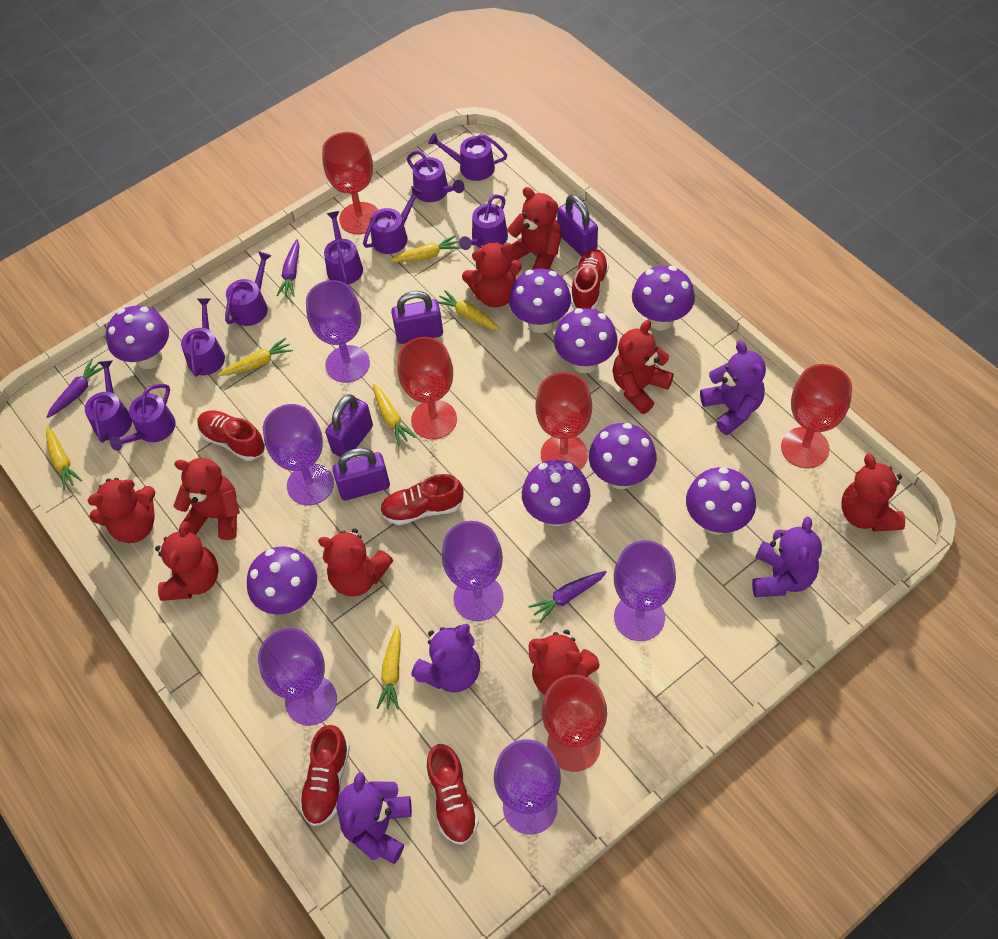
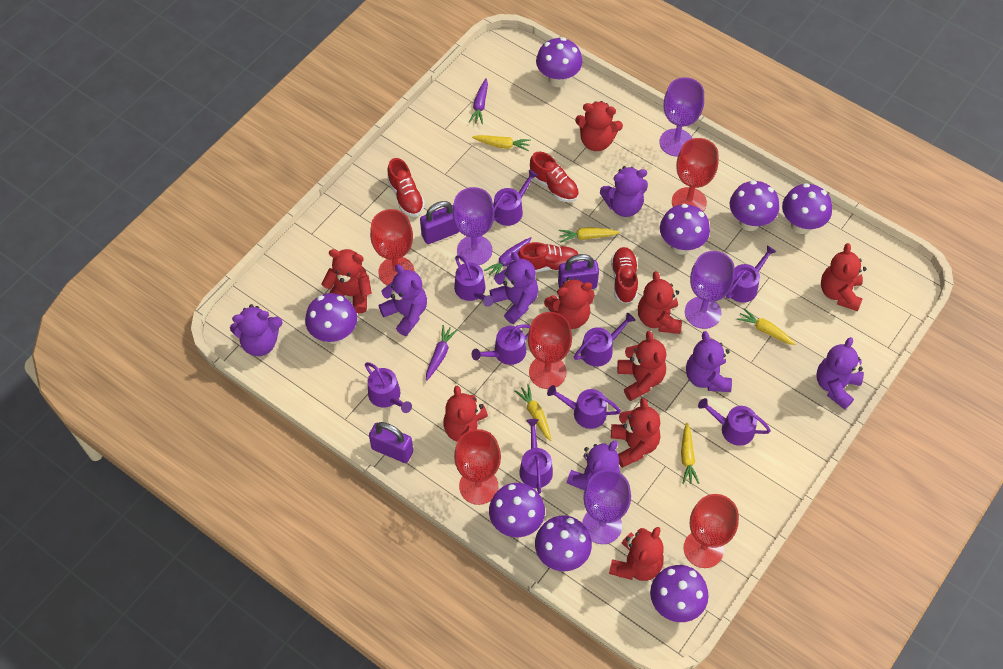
purple goblet: [258,628,337,726] [263,404,334,505] [306,280,370,383] [442,521,504,621] [494,739,561,835] [614,540,676,641] = 6 -> [452,187,495,265] [583,470,631,544] [659,77,704,157] [685,251,735,329] = 4
purple padlock: [325,394,373,457] [332,448,390,500] [391,291,443,344] [557,195,598,256] = 4 -> [369,422,413,463] [420,201,459,244] [558,254,599,289] = 3
purple teddy bear: [337,772,412,864] [411,624,480,693] [700,341,766,435] [752,517,822,597] = 4 -> [230,304,283,356] [379,264,427,336] [490,252,538,324] [567,440,620,490] [600,166,648,217] [686,331,732,392] [817,337,864,410] = 7
red shoe: [198,410,265,461] [299,725,350,826] [380,474,463,525] [426,744,479,845] [571,249,609,309] = 5 -> [387,158,425,216] [518,242,579,272] [530,151,579,202] [611,247,638,304] = 4
yellow carrot: [46,427,82,490] [219,338,293,376] [373,384,416,446] [376,625,401,710] [389,235,461,262] [438,290,500,330] = 6 -> [472,135,531,151] [514,384,551,441] [559,227,620,242] [681,423,699,484] [737,308,796,345] = 5

